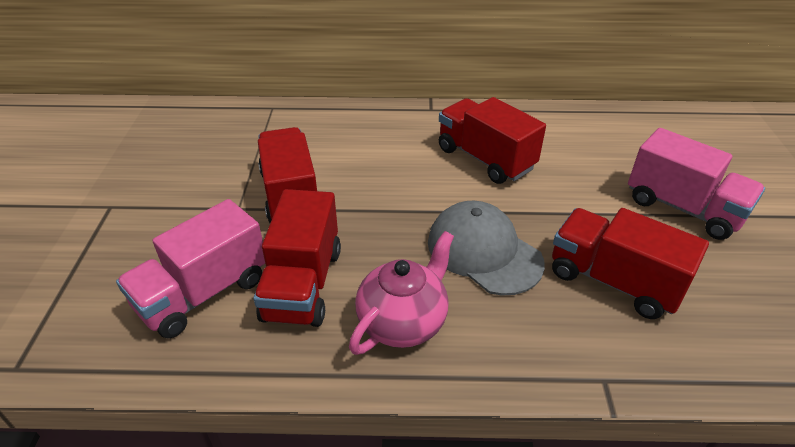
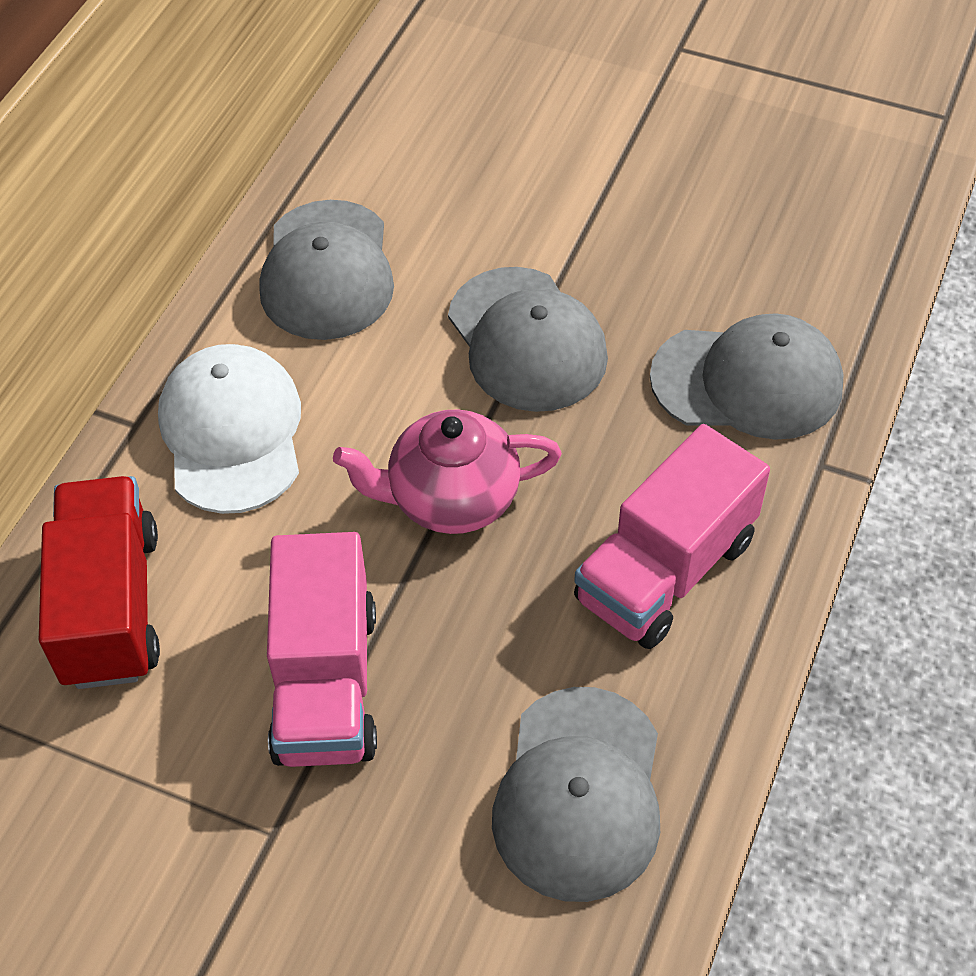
grey cap: [428,201,545,296] = 1 -> [259,200,394,340] [448,267,608,412] [492,687,660,902] [650,313,844,440] = 4
red truck: [253,189,341,327] [258,127,317,223] [439,97,546,184] [552,208,709,319] = 4 -> [39,476,160,689] = 1
white cap: none = 0 -> [158,344,301,514] = 1

